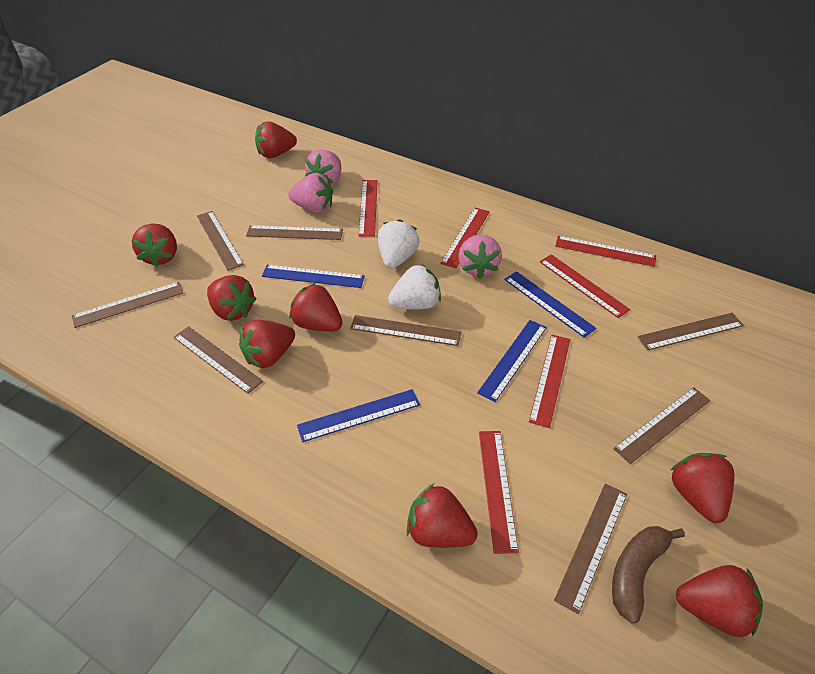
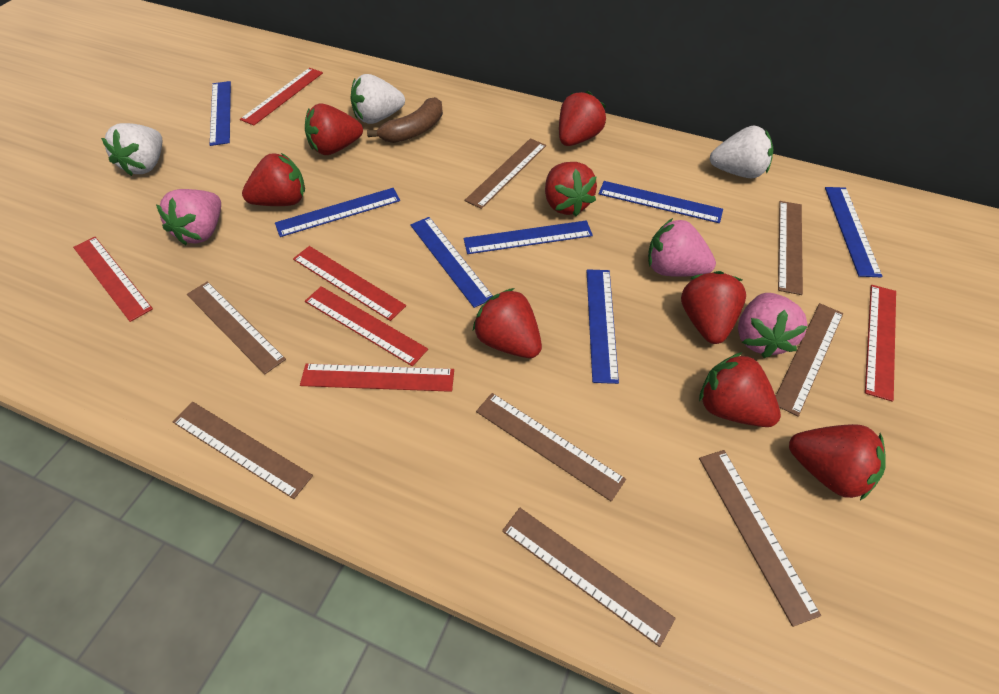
blue ruler: [262,265,365,288] [297,389,420,442] [477,320,547,402] [504,271,597,338] = 4 -> [210,81,231,146] [275,188,400,237] [410,217,493,308] [464,220,593,254] [587,269,619,384] [599,181,723,223] [825,187,882,277] = 7
white strawberry: [378,219,419,269] [388,264,441,309] = 2 -> [101,123,162,176] [351,74,405,124] [710,125,774,178] = 3

